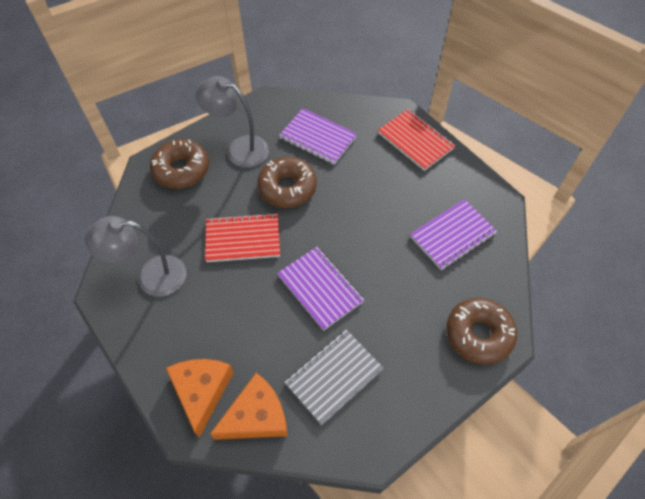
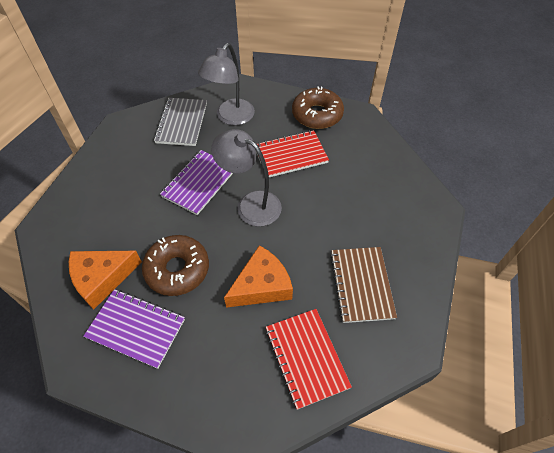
brown donut: [150,139,209,189] [258,157,317,208] [446,298,517,365] = 3 -> [142,235,209,296] [292,86,344,129] = 2
brown notebook: none = 0 -> [330,247,397,323] = 1
purple notebook: [277,247,364,331] [279,108,357,165] [410,199,497,270] = 3 -> [83,289,185,369] [160,150,233,215] = 2

